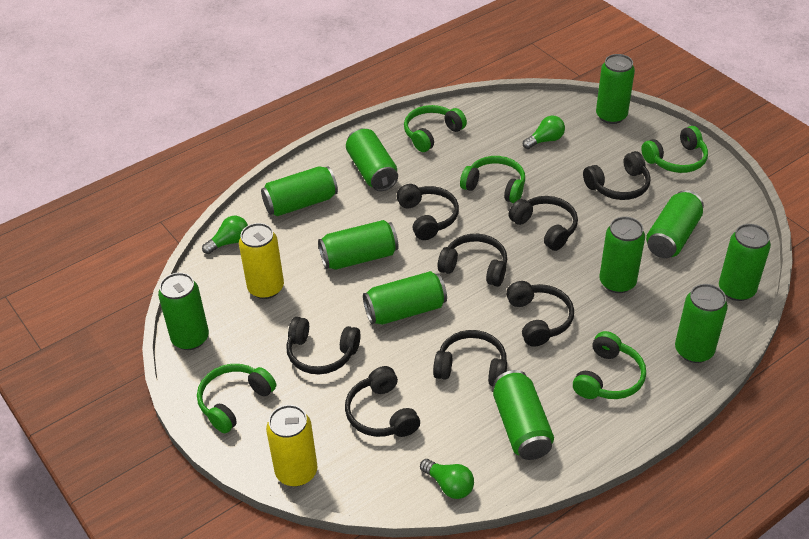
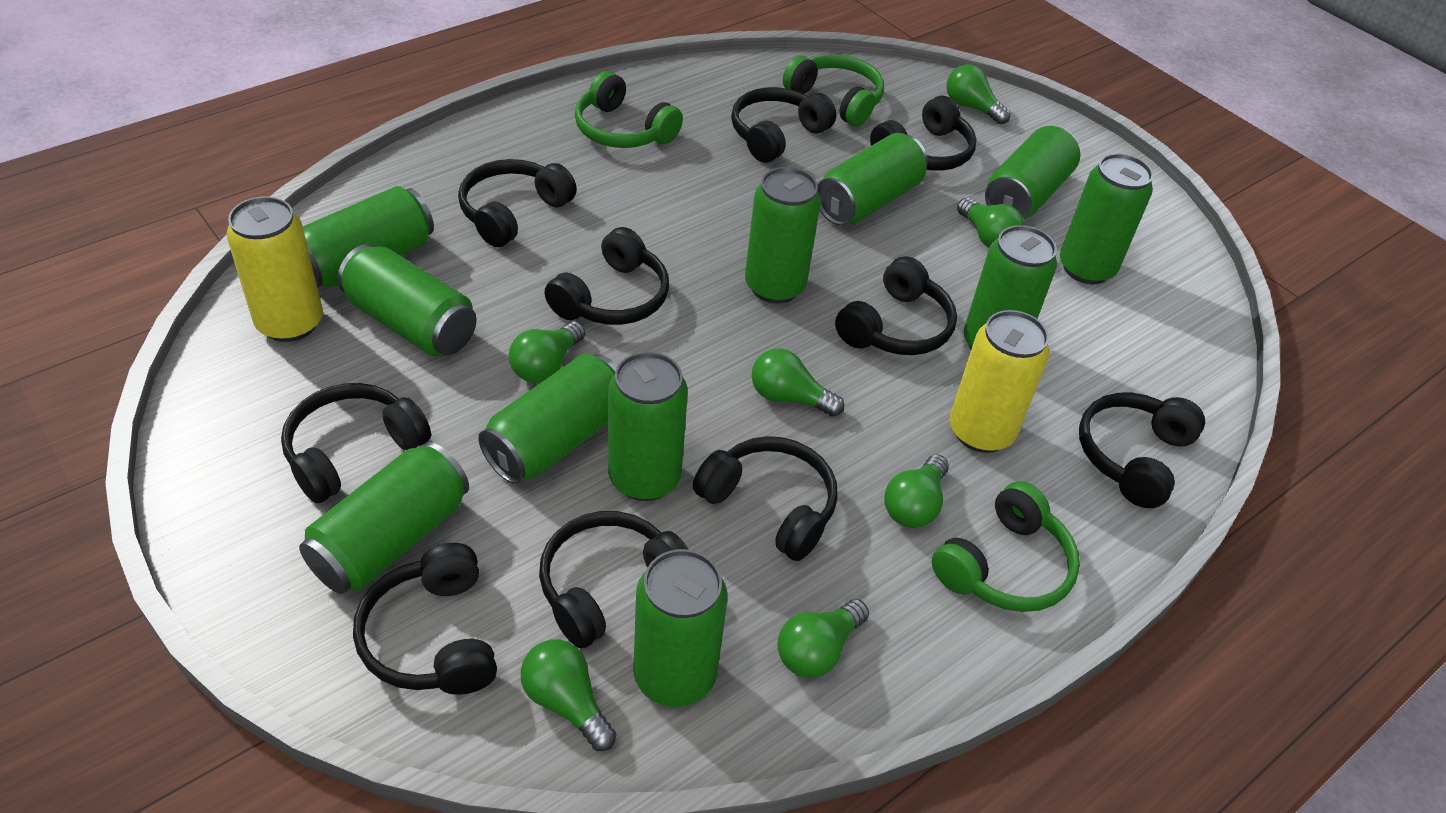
black headphones: [286,317,361,374] [345,366,420,437] [396,184,459,240] [433,330,507,386] [438,234,507,287] [506,281,574,347] [508,196,578,251] [583,151,651,200] = 8 -> [281,383,431,503] [353,543,497,695] [458,159,577,247] [539,511,689,648] [544,227,669,325] [693,436,838,561] [731,87,836,163] [835,256,957,355] [870,96,976,171] [1079,393,1205,508] = 10
green headphones: [197,364,276,433] [404,105,467,152] [460,156,525,203] [573,331,646,399] [641,126,708,173] = 5 -> [575,71,683,148] [783,54,884,127] [932,481,1080,612] = 3
green light bulb: [202,216,248,254] [420,459,474,499] [523,115,565,149] = 3 -> [509,321,585,383] [521,640,616,751] [752,348,844,417] [777,599,869,678] [884,455,949,528] [946,64,1011,124] [957,198,1025,248] = 7

